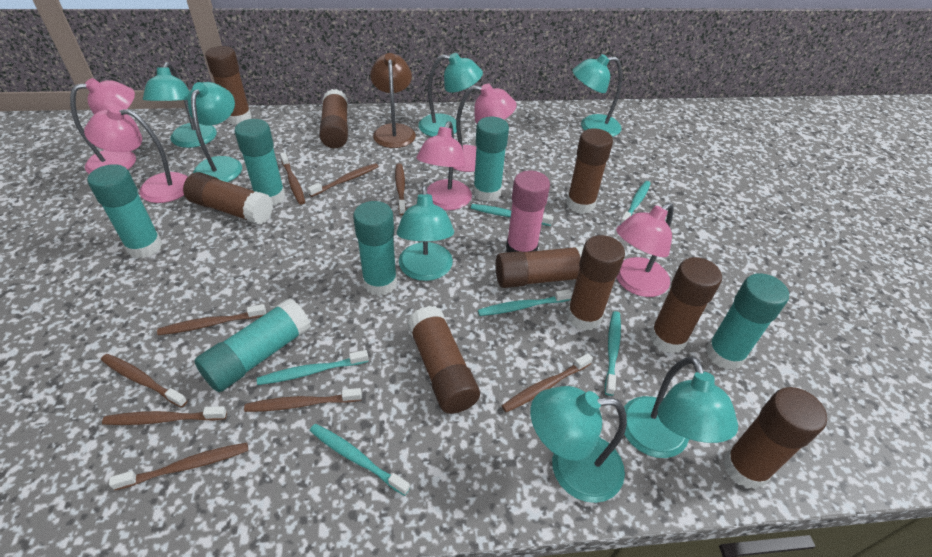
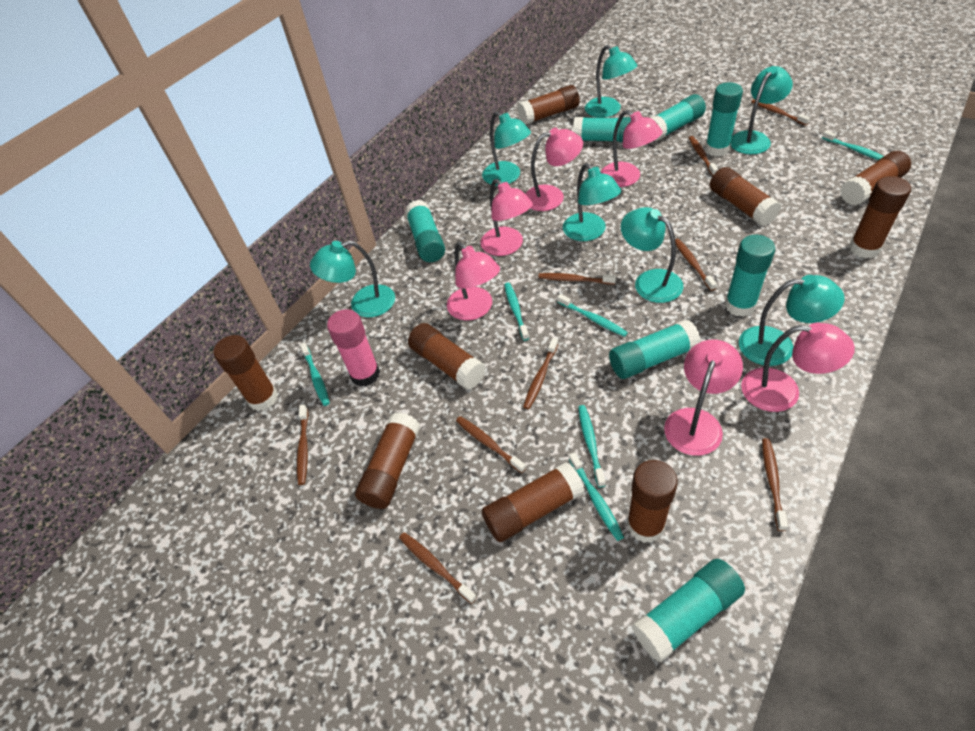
brown lamp: [370,53,416,148] = 1 -> none = 0
pink lamp: [70,78,136,174] [84,105,188,203] [417,121,472,210] [453,83,517,172] [616,203,674,297] = 5 -> [447,242,500,321] [481,179,533,256] [525,128,583,211] [601,110,663,187] [664,339,743,456] [741,322,855,412] = 6
turquoise glue stick: [87,164,162,258] [194,298,311,392] [234,119,286,205] [353,201,397,296] [473,117,509,202] [706,273,789,370] = 6 -> [405,200,445,262] [573,117,631,142] [609,319,700,379] [632,559,745,662] [651,94,706,141] [705,82,743,157] [725,235,775,317] = 7

